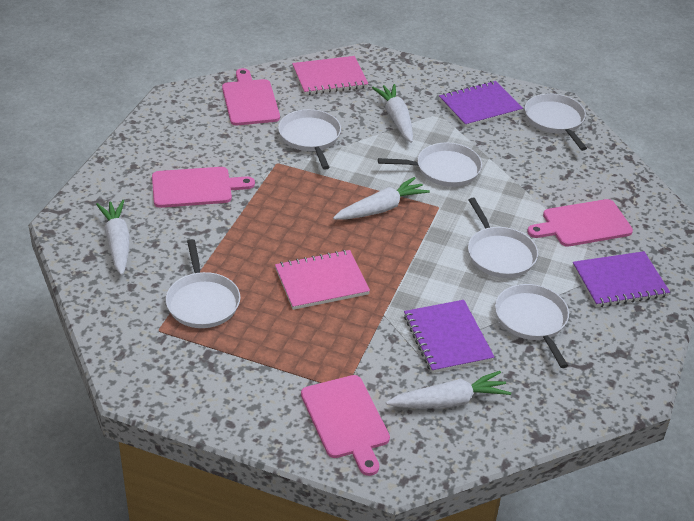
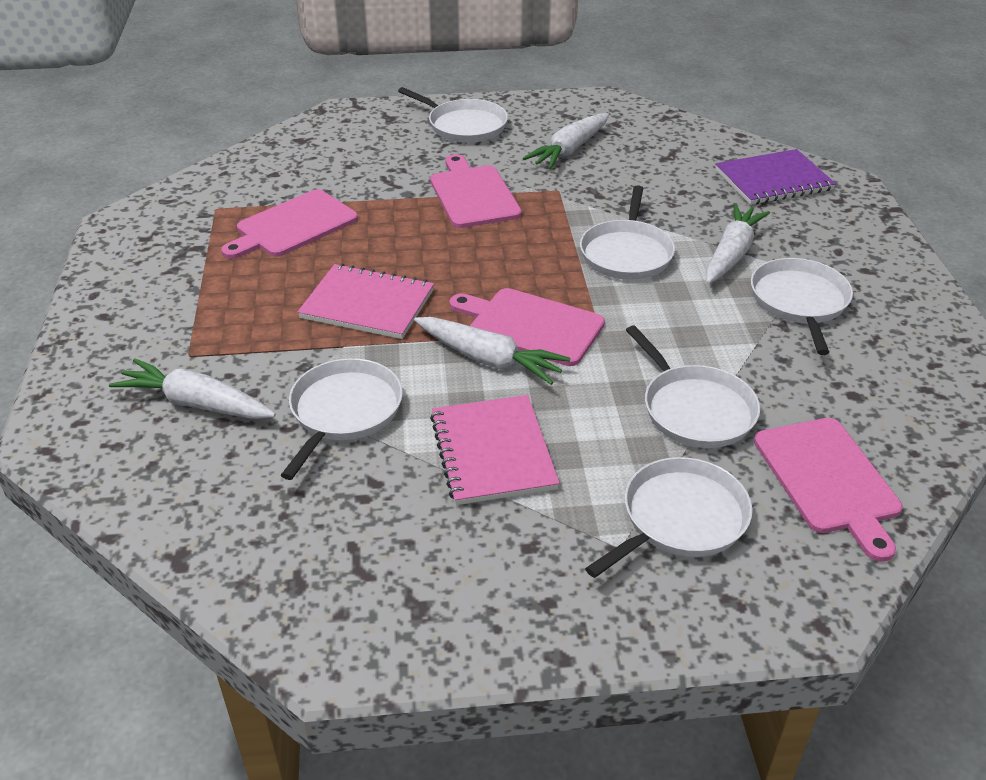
purple notebook: [404,300,495,373] [439,81,523,127] [573,251,670,307] = 3 -> [715,149,836,205] = 1

